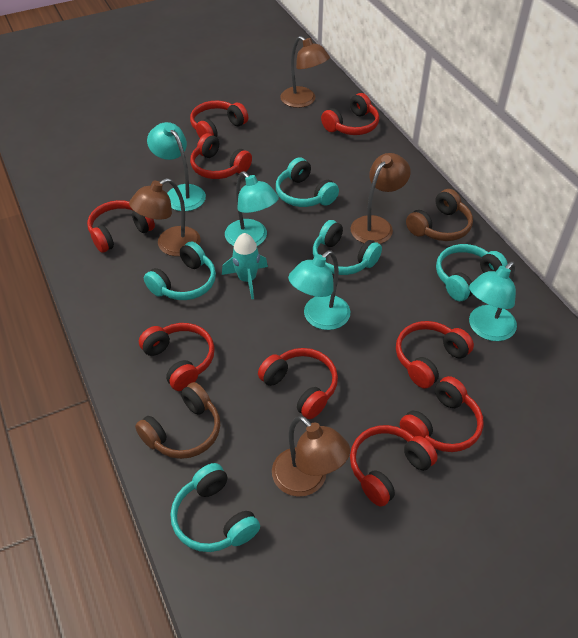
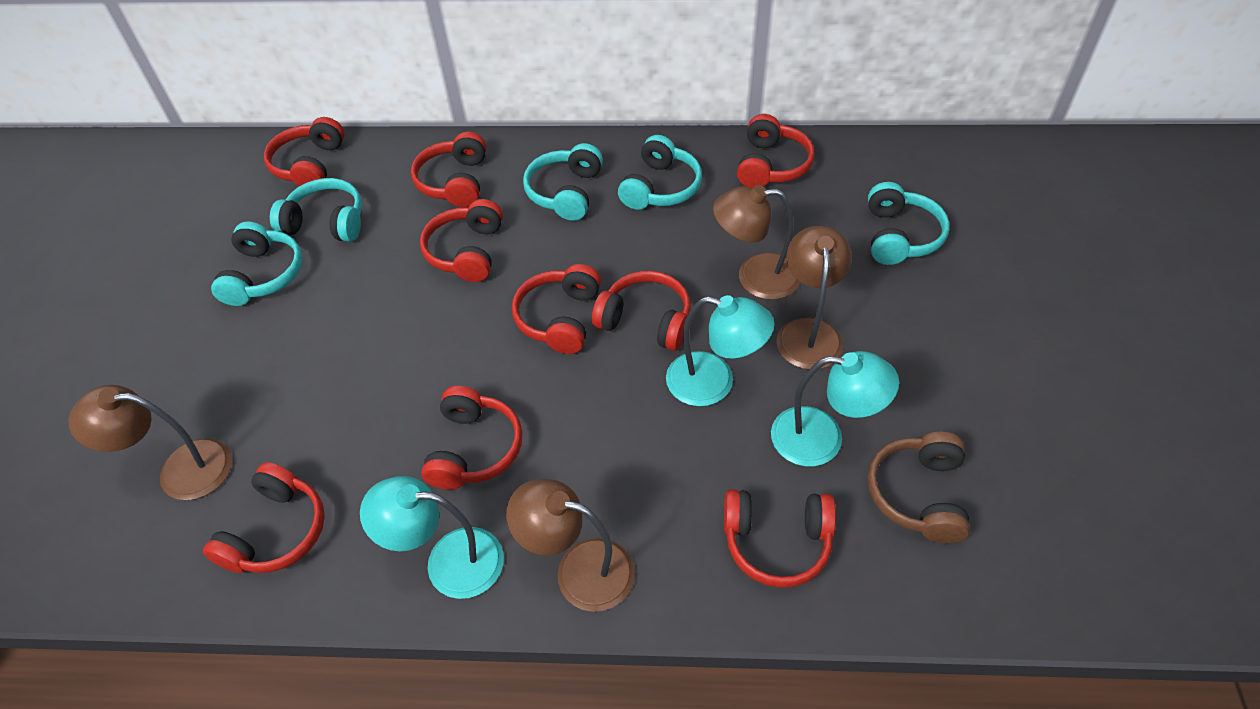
brown headphones: [135,382,220,459] [406,189,473,241] = 2 -> [867,432,970,543] = 1
turquoise lamp: [147,122,206,211] [225,171,279,246] [288,250,350,330] [469,261,517,341] = 4 -> [360,476,504,599] [666,295,775,406] [771,351,899,466] = 3
turquoise rocket: [222,233,268,299] = 1 -> none = 0

